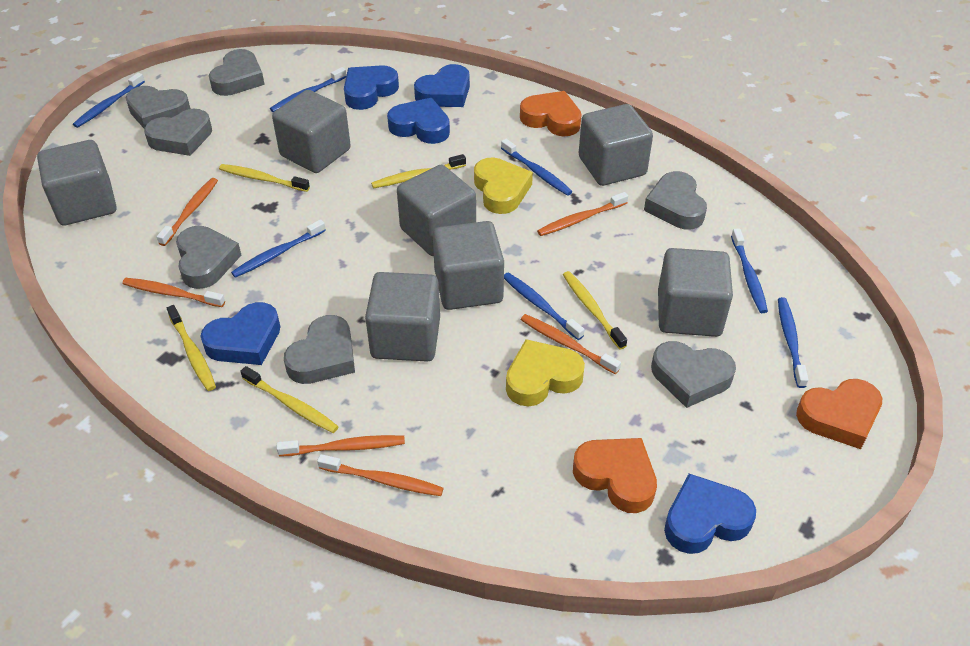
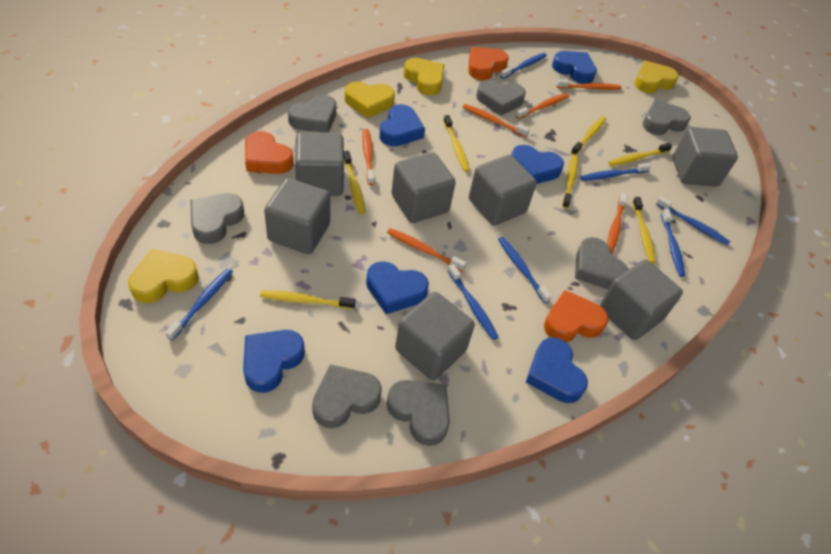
blue heart: [200,302,280,365] [344,65,399,110] [387,98,450,144] [414,64,470,107] [664,474,756,554] = 5 -> [243,330,305,393] [366,261,429,314] [379,104,425,146] [511,145,564,184] [526,337,588,403] [552,51,597,84] = 6
yellow heart: [474,157,533,214] [506,339,585,406] = 2 -> [128,249,199,303] [344,82,395,118] [404,58,444,95] [634,61,679,93] = 4
yellow toothbrush: [167,305,216,391] [219,164,310,192] [240,366,339,433] [371,154,466,189] [563,271,627,350] = 5 -> [260,290,356,309] [344,151,366,214] [444,115,470,172] [562,155,578,209] [571,116,606,155] [608,143,672,166] [632,197,656,263] = 7

